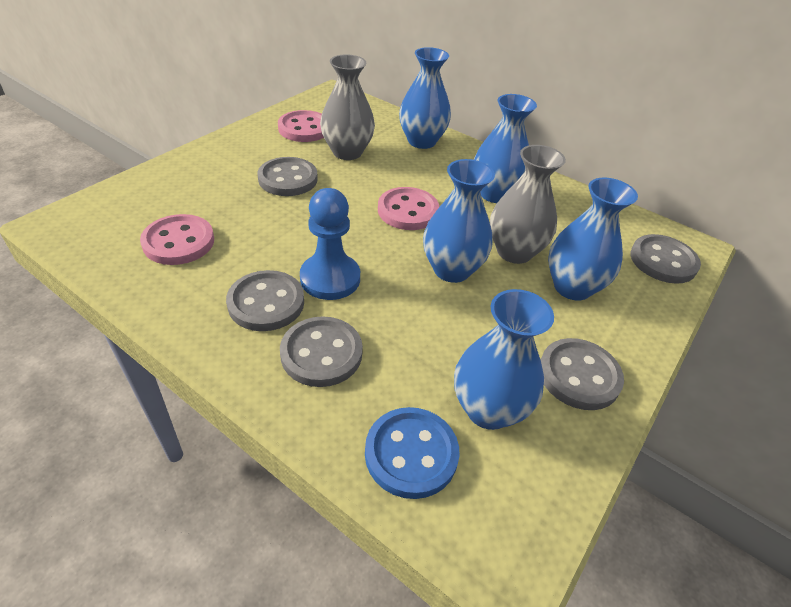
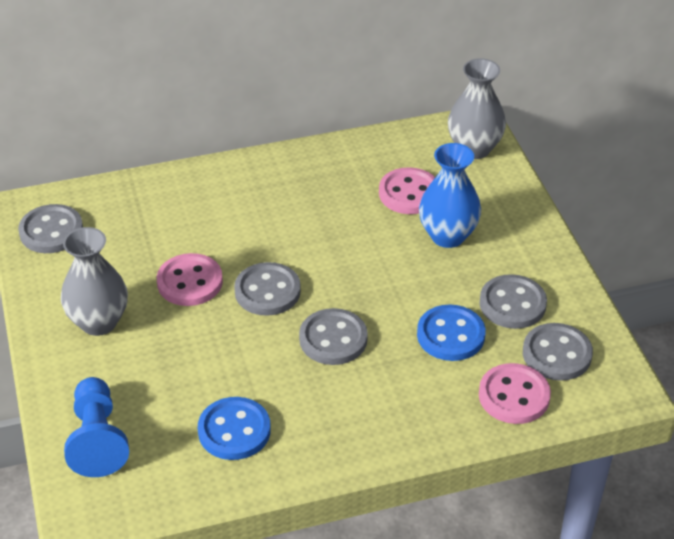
blue button: [365,407,459,499] = 1 -> [198,397,271,460] [417,305,486,361] = 2
blue vase: [399,47,451,149] [423,159,495,283] [454,289,554,430] [474,94,537,203] [548,178,638,301] = 5 -> [419,143,481,248] = 1

